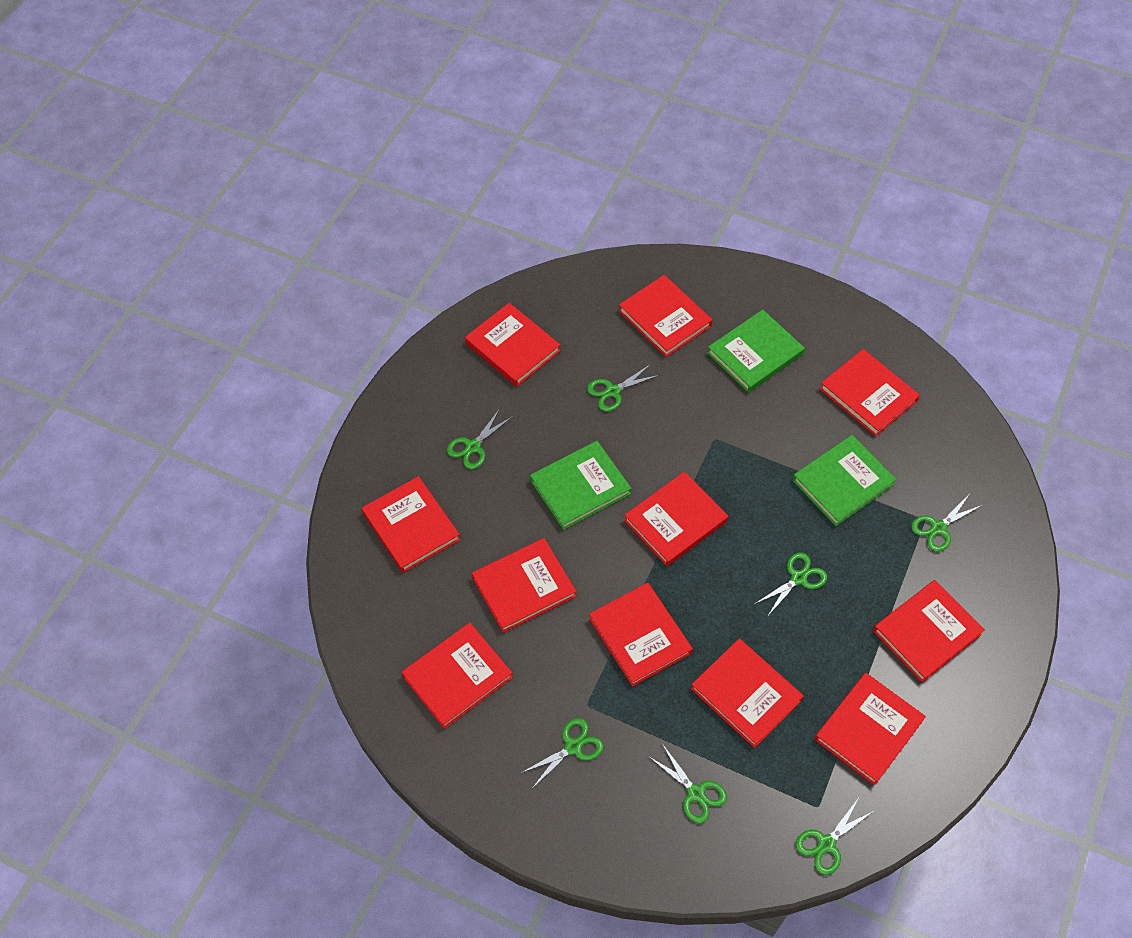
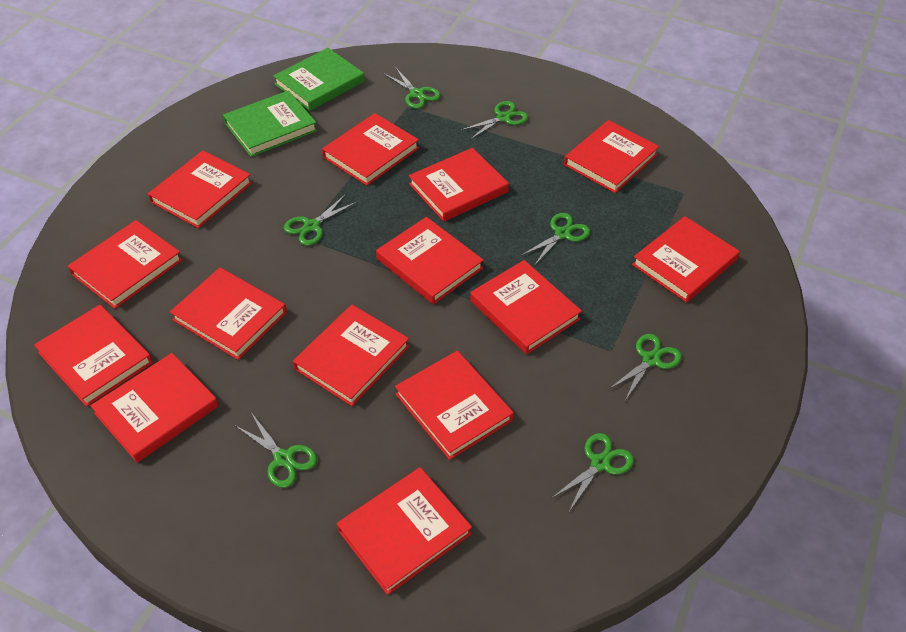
green book: [530,441,631,530] [707,310,805,393] [792,435,897,526] = 3 -> [223,90,317,157] [273,48,365,111] = 2
red book: [362,476,460,573] [402,623,513,729] [465,303,560,387] [472,538,576,633] [589,583,693,687] [619,275,712,357] [624,472,728,566] [691,638,803,748] [815,673,926,785] [819,349,920,436] [873,580,985,682] = 11 -> [34,305,153,407] [68,220,182,309] [90,353,219,463] [148,151,252,228] [170,268,287,360] [293,305,409,406] [322,113,419,186] [337,467,472,595] [376,217,484,304] [395,351,514,460] [409,148,509,222] [470,260,582,354] [564,120,659,193] [632,216,740,303] = 14

